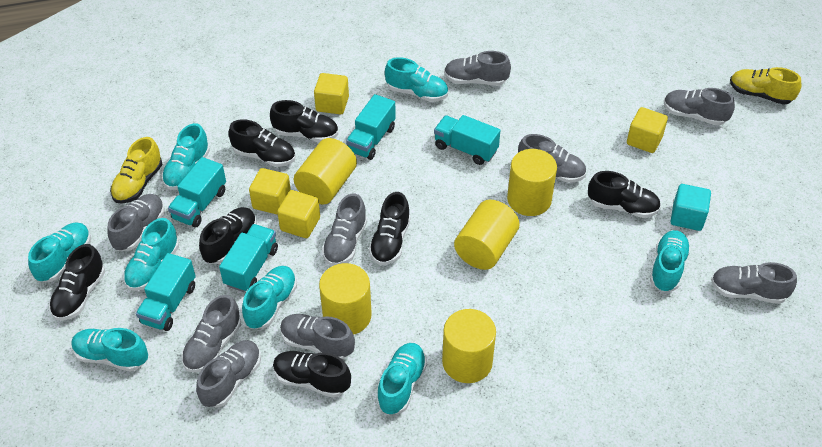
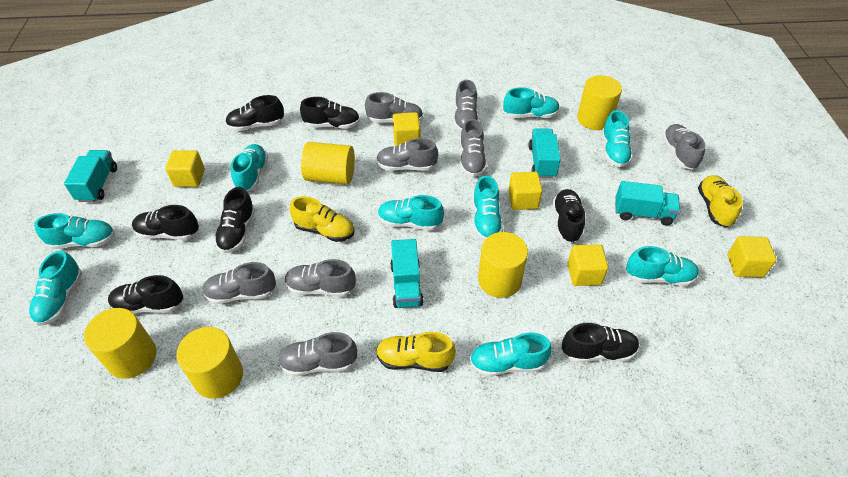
grey shoe: [108,194,165,251] [181,295,241,373] [196,340,261,408] [280,314,355,360] [322,193,367,266] [444,51,511,86] [518,134,586,183] [664,88,735,125] [711,262,797,304] = 9 -> [202,262,276,304] [278,332,357,376] [285,259,356,297] [365,92,423,123] [376,138,438,171] [454,80,479,131] [460,119,487,177] [662,124,706,170] = 8
turquoise cube: [671,184,711,231] = 1 -> none = 0
turquoise shoe: [28,223,91,282] [71,328,148,372] [123,218,179,291] [162,123,210,190] [242,266,297,329] [377,343,427,414] [385,57,448,102] [650,230,691,292] = 8 -> [29,251,83,326] [34,213,115,249] [231,144,268,191] [378,195,444,231] [470,333,552,377] [473,176,503,240] [503,87,560,118] [602,110,633,167] [626,246,699,286] = 9
turquoise truck: [136,253,196,331] [168,157,226,228] [219,224,278,292] [346,94,396,160] [434,115,501,165] = 5 -> [64,150,117,202] [390,239,424,308] [528,128,561,178] [615,181,681,225] = 4
yellow cube: [249,168,291,215] [277,190,320,238] [314,73,349,114] [627,107,668,153] = 4 -> [165,150,205,187] [393,112,420,146] [508,172,543,210] [567,244,608,286] [728,236,776,277] = 5
yellow shoe: [110,137,162,204] [730,67,801,105] = 2 -> [289,196,354,242] [376,332,456,372] [698,175,743,227] = 3

